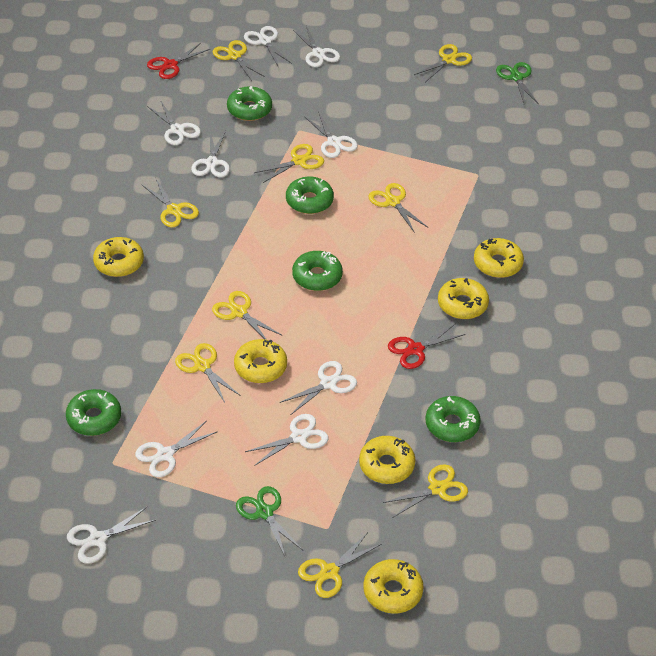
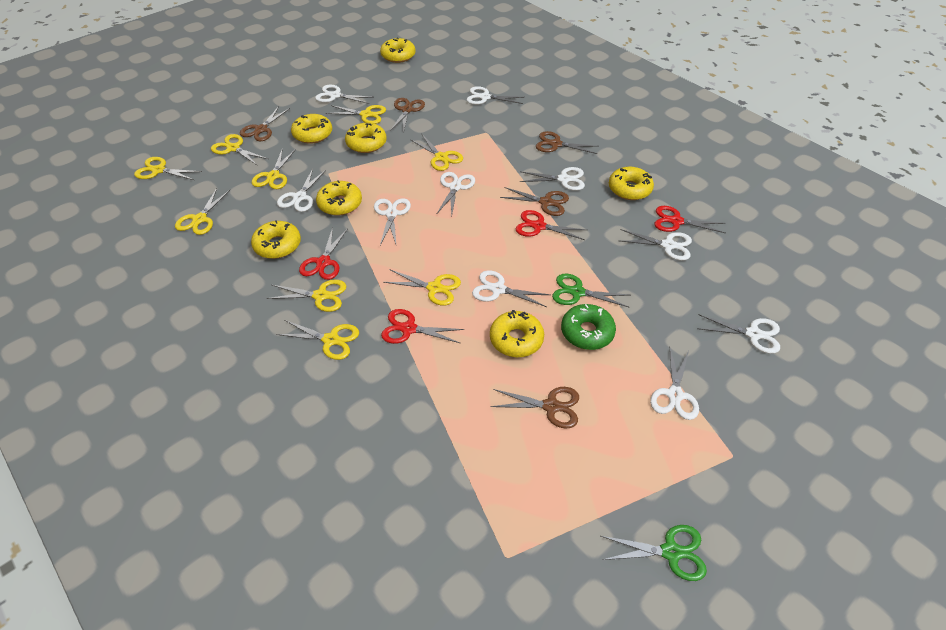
brown scissors: none = 0 -> [240,106,290,141] [390,98,425,133] [490,387,579,429] [500,187,569,216] [536,131,599,154] = 5
green donut: [66,389,121,436] [227,86,272,121] [286,177,334,214] [292,251,343,291] [426,396,481,442] = 5 -> [561,304,616,350] = 1
red scissors: [147,43,210,79] [388,323,466,369] = 2 -> [299,227,347,280] [381,309,464,344] [516,210,587,240] [654,206,725,233] = 4
white scissors: [67,507,156,564] [135,421,218,477] [147,101,201,145] [191,131,230,177] [244,26,292,66] [245,414,329,466] [279,361,357,414] [293,26,340,67] [305,112,358,158] = 9 -> [277,169,326,212] [315,85,374,104] [374,198,411,245] [436,172,475,215] [467,86,525,105] [472,270,550,307] [520,167,585,191] [620,229,692,261] [650,349,699,420] [697,314,780,354] = 10
yellow donut: [93,237,144,277] [234,339,287,383] [359,436,415,484] [363,559,424,614] [438,278,489,319] [474,238,524,278] = 6 -> [251,220,301,259] [291,114,332,144] [316,180,362,216] [345,123,387,153] [380,37,416,63] [490,310,544,357] [609,167,654,200] = 7

